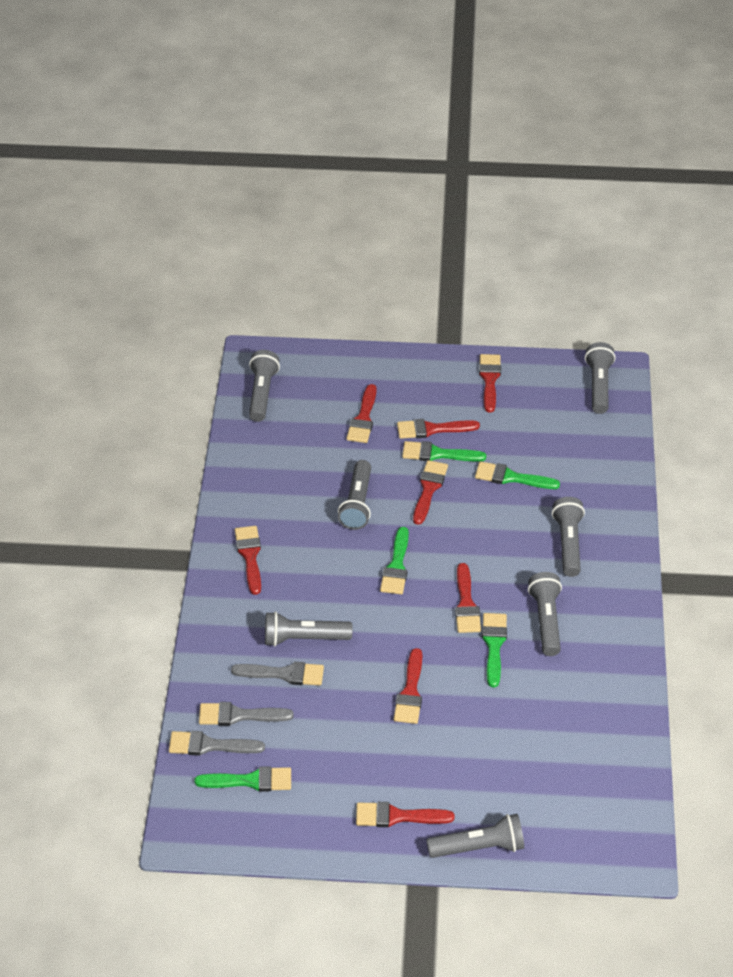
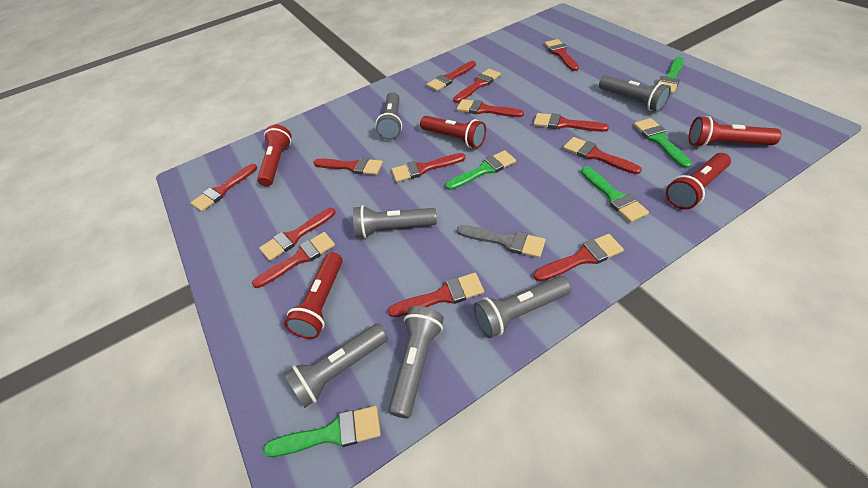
grey brush: [169,731,265,755] [199,702,294,726] [231,662,324,685] = 3 -> [457,225,546,258] = 1
grey flashlight: [249,350,280,422] [265,611,353,647] [338,460,371,530] [427,814,524,858] [528,572,562,656] [552,497,585,577] [585,342,616,414] = 7 -> [284,324,388,408] [353,205,437,238] [376,92,402,140] [388,306,444,419] [474,276,571,338] [599,75,671,112] = 6
red brush: [235,526,261,595] [346,384,377,443] [356,802,454,827] [394,648,422,724] [397,419,480,439] [413,460,448,525] [455,563,481,633] [479,354,501,413] = 8 -> [191,164,257,212] [252,232,335,288] [259,208,336,261] [313,158,383,175] [388,273,484,317] [392,153,465,182] [427,61,476,91] [453,69,501,103] [457,99,524,117] [533,113,609,132] [534,234,624,282] [545,39,579,71] [563,137,642,174] = 13
red flashlight: none = 0 -> [257,125,292,187] [284,252,343,339] [420,116,486,148] [666,153,731,209] [689,116,782,148] = 5

